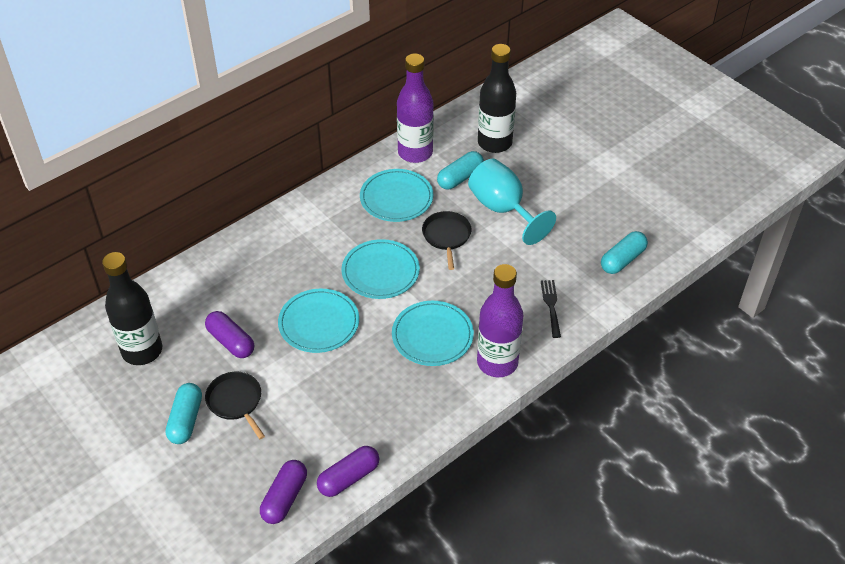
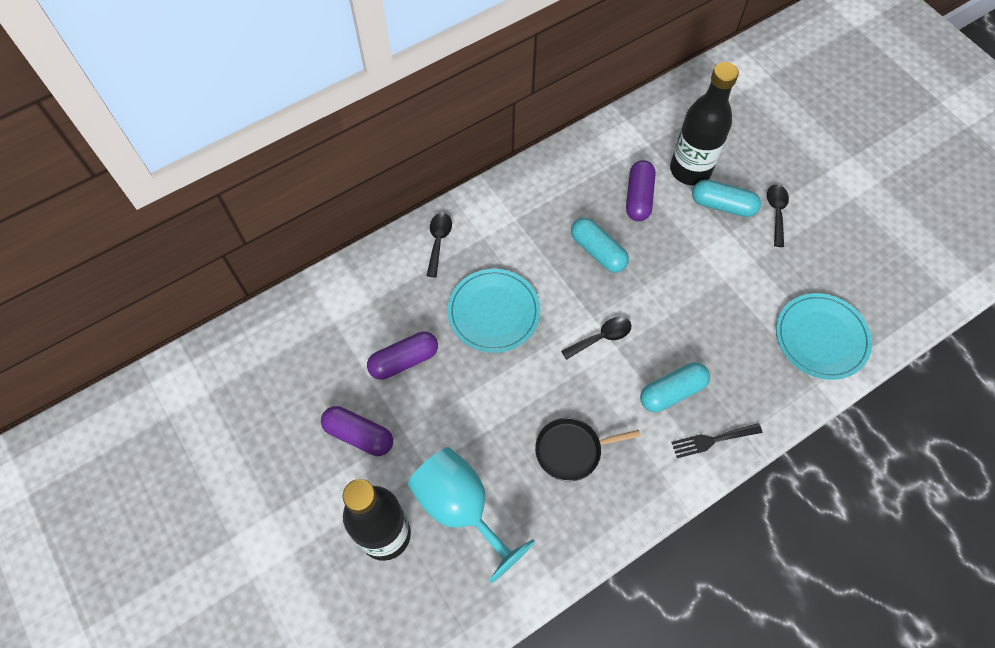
black pan: [205,372,265,439] [422,211,471,270] = 2 -> [535,418,641,482] = 1
black spoon: none = 0 -> [427,213,452,278] [561,317,631,360] [767,184,789,247] = 3
purple bottle: [397,53,434,163] [477,264,524,377] = 2 -> none = 0
turquoise plate: [278,289,359,353] [342,239,420,299] [360,169,433,222] [392,301,474,366] = 4 -> [447,269,540,353] [776,293,872,380] = 2

